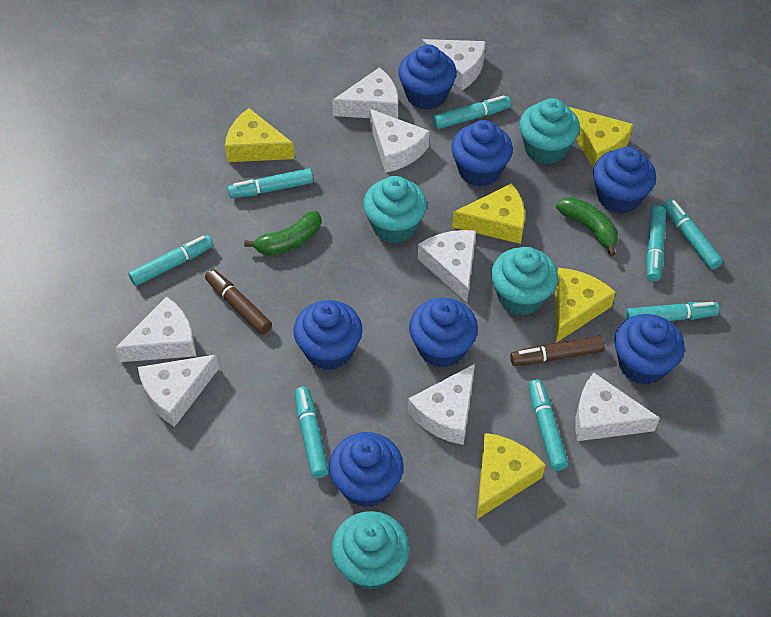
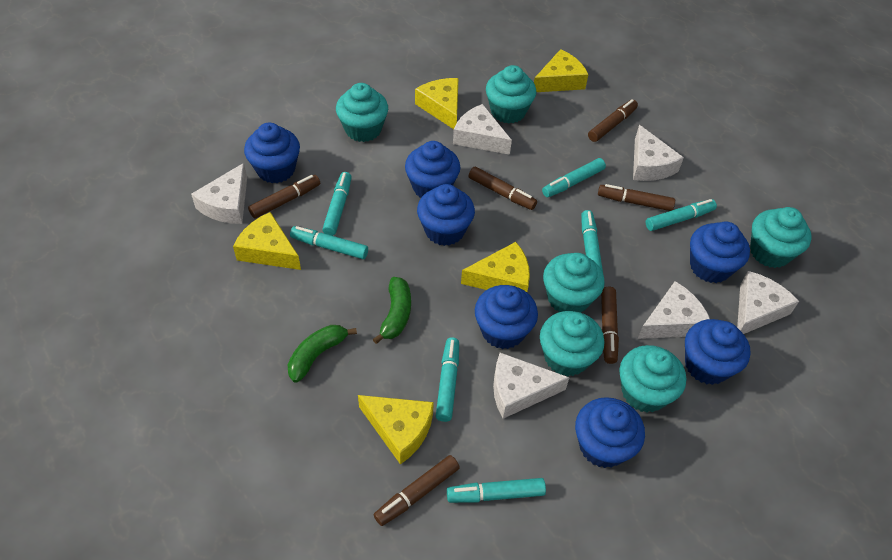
brown marker: [205,269,272,335] [510,336,605,366] = 2 -> [248,175,320,218] [374,455,460,526] [469,167,537,210] [588,99,638,142] [598,184,675,211] [601,287,619,364] = 6
turquoise cupcake: [332,511,410,590] [363,176,427,243] [491,247,558,316] [519,98,580,164] = 4 -> [336,83,388,142] [486,65,536,123] [540,311,604,377] [543,253,605,313] [619,345,686,413] [750,207,811,268] = 6
turquoise marker: [128,235,213,286] [228,168,313,198] [295,387,329,478] [433,95,511,129] [528,379,569,471] [626,302,719,321] [646,206,666,282] [663,199,723,270] = 8 -> [290,226,368,259] [322,172,352,236] [436,337,459,422] [447,478,546,503] [542,158,606,197] [581,210,603,272] [646,199,717,231] = 7
white cheese: [115,297,196,362] [138,354,219,427] [332,67,398,119] [370,109,430,173] [408,364,475,445] [418,230,476,303] [422,39,486,91] [575,373,660,441] = 8 -> [191,163,247,224] [453,104,512,155] [493,353,569,419] [633,125,684,181] [638,281,710,339] [737,271,799,334] = 6

